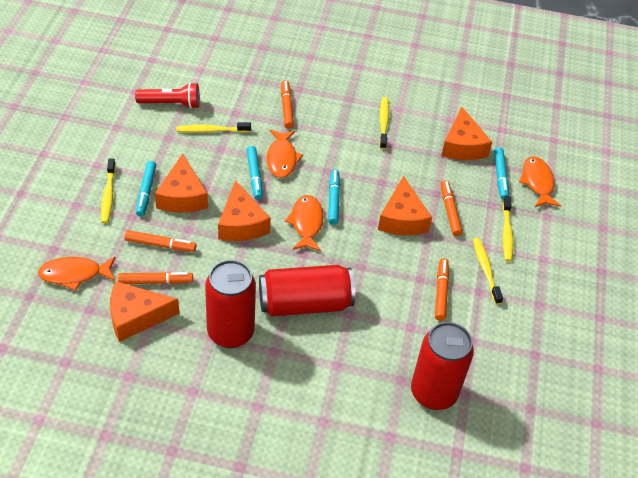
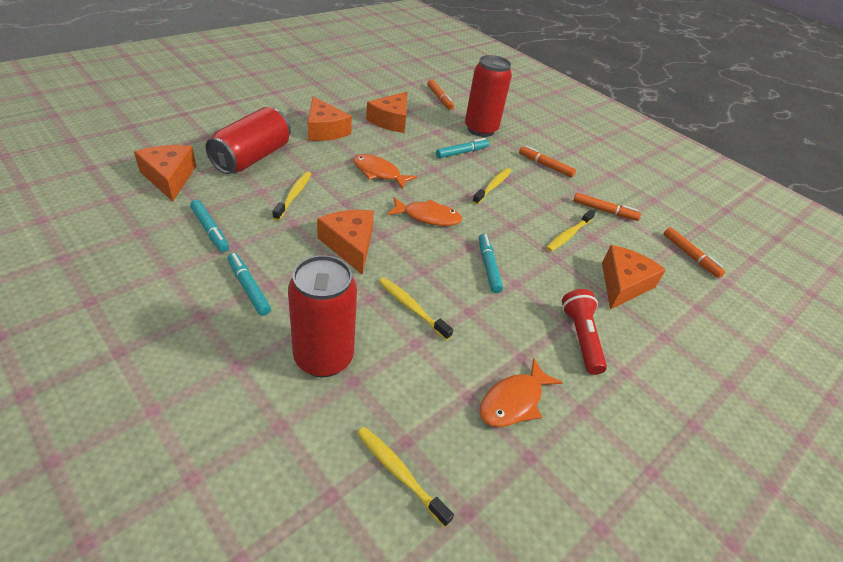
orange fish: [38,257,115,291] [267,129,303,178] [285,195,323,251] [519,156,561,207] = 4 -> [353,154,417,190] [387,197,462,226] [480,358,563,427] = 3
orange marker: [118,272,193,284] [125,230,196,252] [281,80,294,129] [435,258,449,321] [441,180,462,236] = 5 -> [427,79,454,110] [519,146,576,178] [573,193,641,221] [664,227,725,278] = 4

